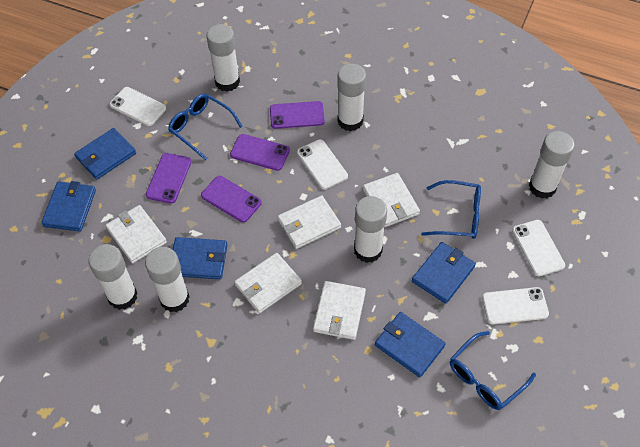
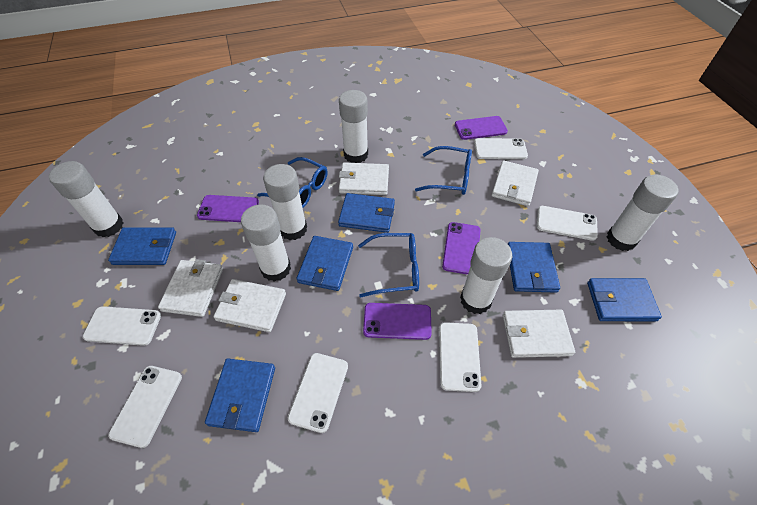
blue wallet: [42,181,96,232] [74,128,136,180] [173,237,227,279] [375,312,446,378] [412,242,476,304] = 5 -> [108,227,176,265] [205,359,275,432] [297,236,353,291] [338,193,395,233] [508,242,560,293] [587,278,662,321] = 6
white phone: [110,87,166,126] [297,139,348,190] [482,287,549,325] [512,220,565,276] = 4 -> [83,306,161,346] [108,366,182,448] [288,353,348,433] [439,322,482,392] [474,138,528,159] [537,206,598,241] = 6

